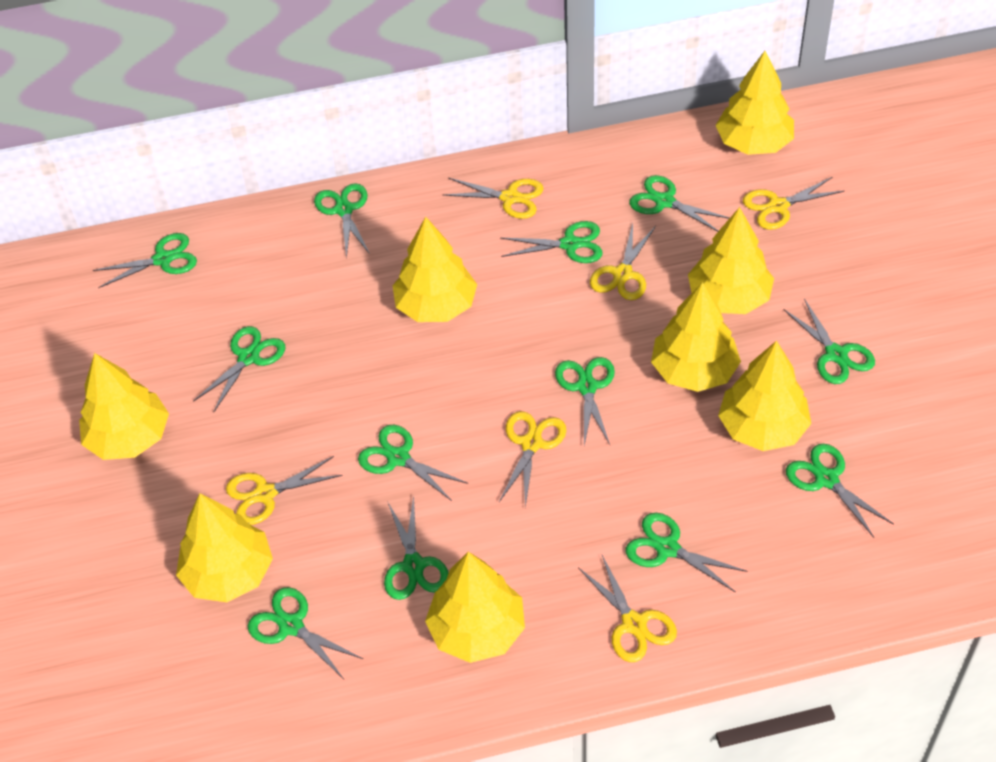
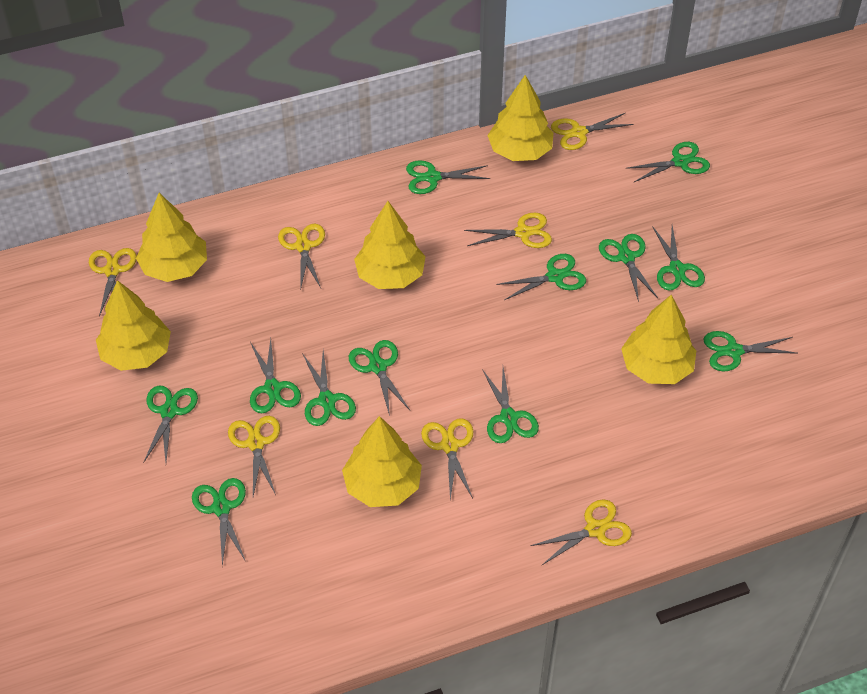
yellow scissors: [226,456,343,525] [443,178,544,219] [499,411,566,508] [578,555,677,662] [590,223,656,300] [743,177,845,230] = 6 -> [89,248,137,316] [228,416,280,496] [278,224,325,291] [421,418,474,500] [464,212,552,248] [530,499,632,565] [551,113,633,150] = 7
yellow tree: [79,353,169,460] [176,494,273,602] [393,217,477,322] [425,552,525,663] [651,282,741,392] [688,207,774,314] [716,51,794,155] [718,340,811,451] = 8 -> [96,280,171,371] [136,193,207,282] [342,416,422,507] [354,201,426,289] [487,75,554,161] [621,295,696,384] = 6

